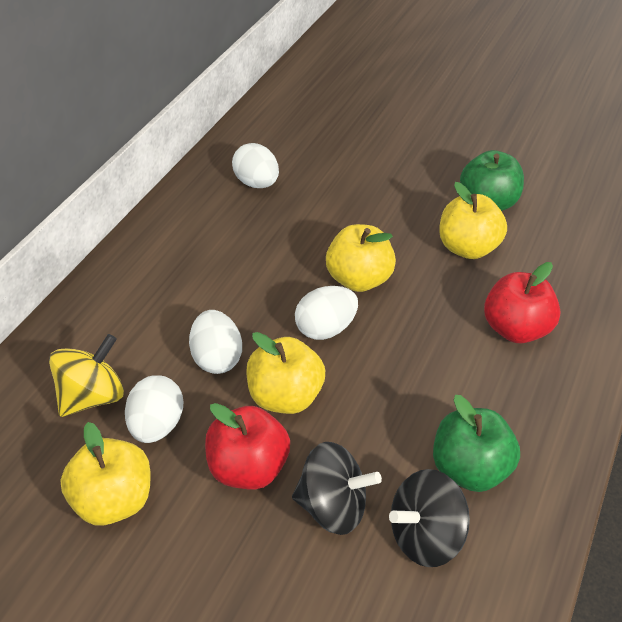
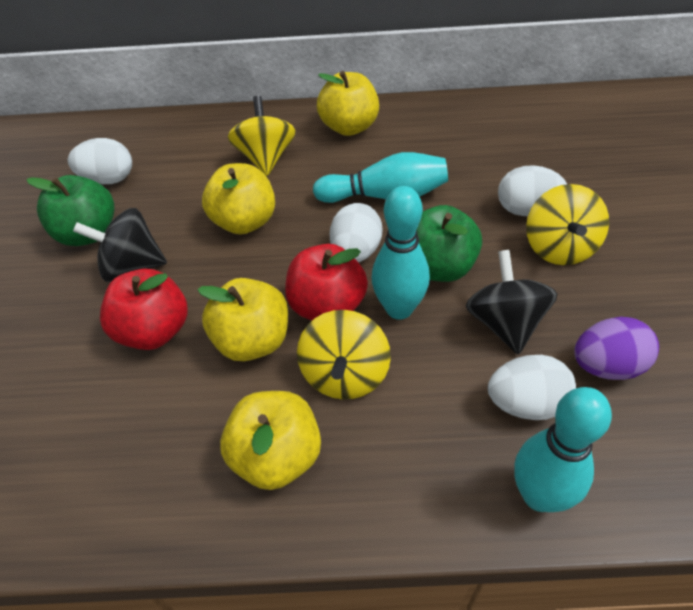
purple egg: none = 0 -> [574,317,659,380] = 1
turquoise bowling pin: none = 0 -> [313,152,448,203] [371,186,430,320] [514,387,612,512] = 3
yellow spinning top: [49,334,124,417] = 1 -> [228,96,296,176] [297,310,391,399] [526,184,609,265] = 3

